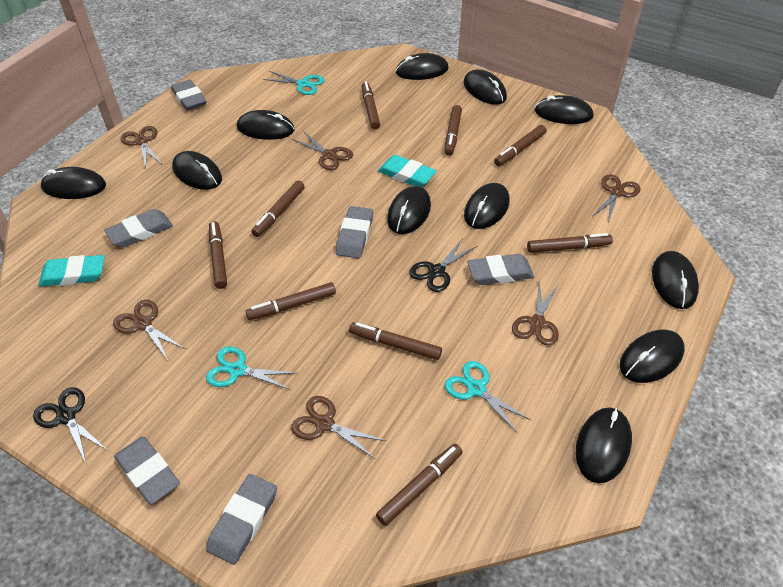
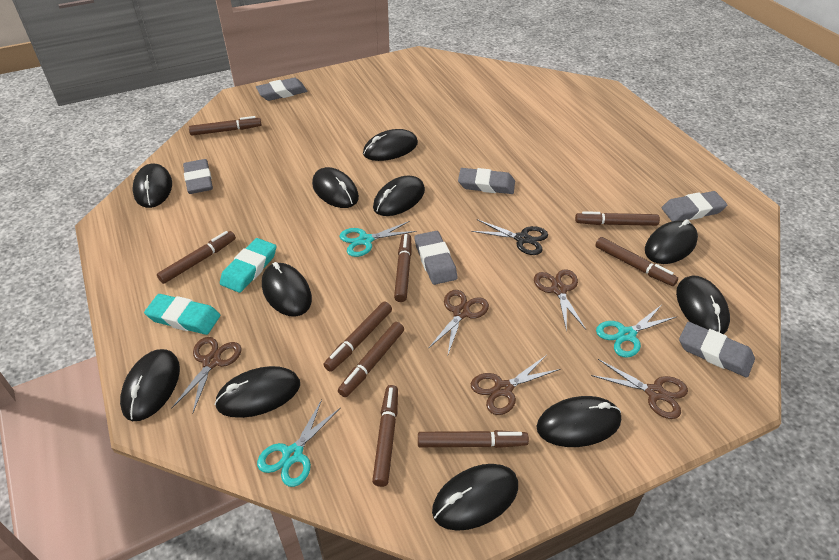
black scissors: [33,387,107,465] [409,238,477,292] = 2 -> [471,219,548,255] = 1
brown scissors: [113,300,185,360] [121,126,162,169] [291,396,386,458] [292,131,353,170] [512,281,559,346] [592,174,640,224] = 6 -> [172,337,242,414] [428,290,489,357] [471,355,560,415] [534,269,586,332] [591,359,688,419] = 5

